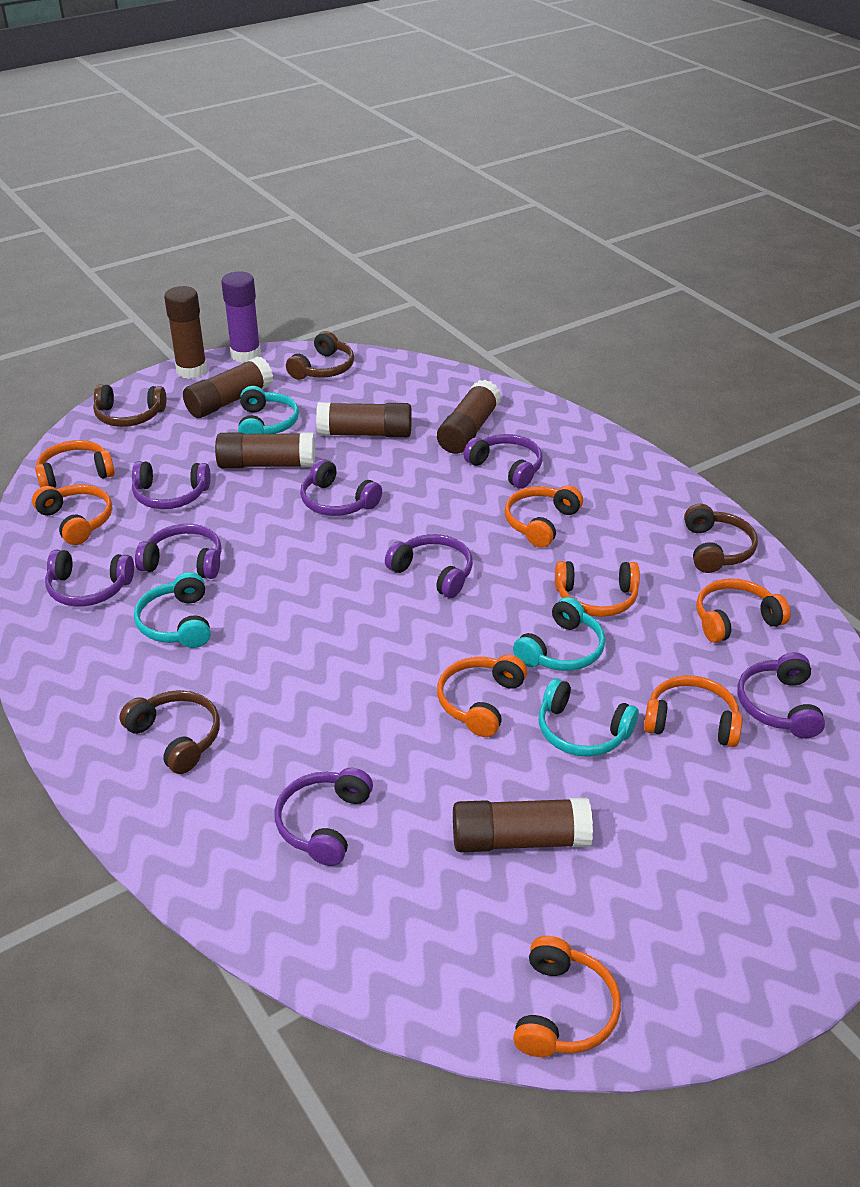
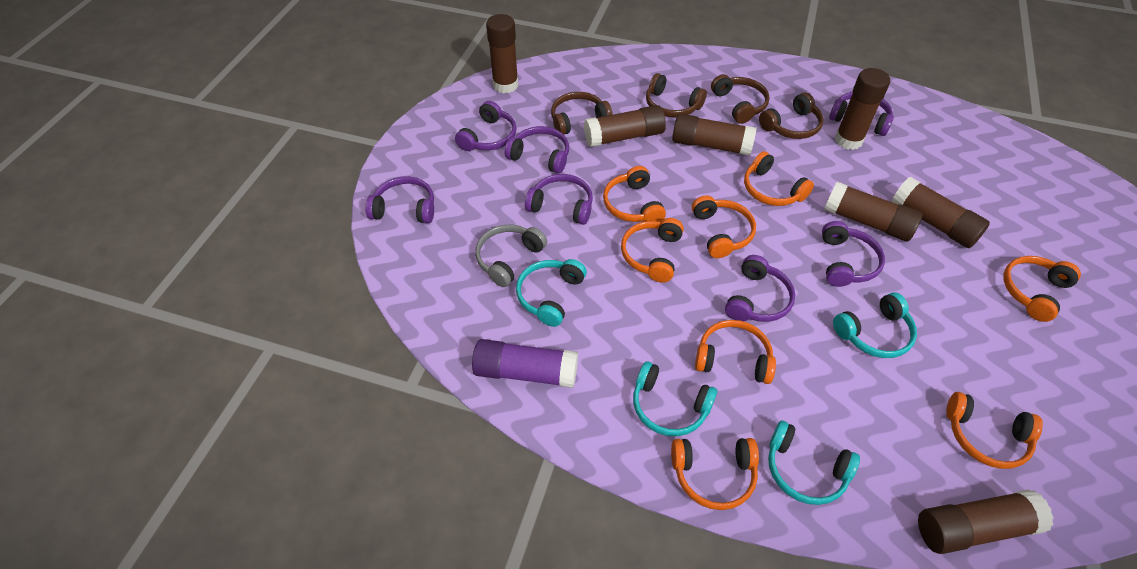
brown glue stick: [164,286,207,379] [183,356,274,418] [215,433,315,468] [316,402,412,438] [437,380,501,454] [453,798,593,852] = 6 -> [486,14,518,93] [584,105,666,147] [672,114,757,156] [824,182,922,241] [835,68,890,150] [891,177,990,248] [918,489,1054,554] = 7
grey headphones: none = 0 -> [475,225,547,287] = 1
purple headphones: [45,550,134,606] [132,461,211,509] [135,524,222,579] [274,768,373,866] [300,459,382,516] [385,534,473,598] [464,434,542,489] [737,652,825,738] = 8 -> [365,176,434,223] [455,101,516,151] [505,126,569,174] [525,174,593,225] [725,255,795,322] [822,221,885,287] [829,92,894,136] = 7

